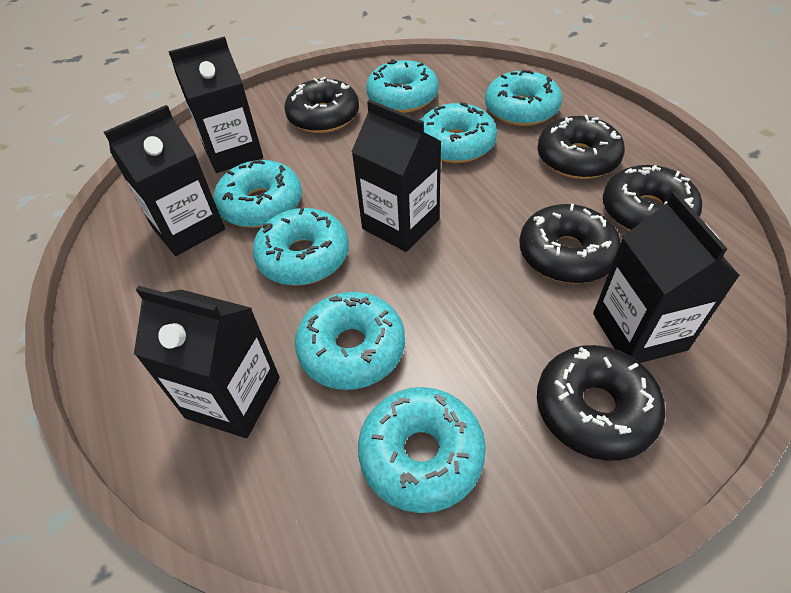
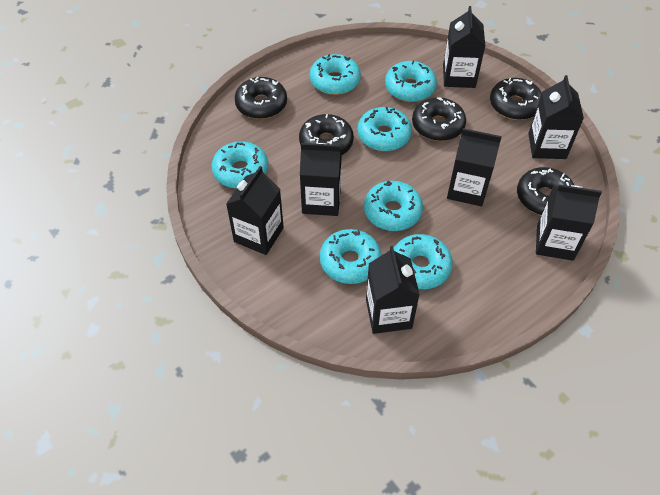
black carton: [104,105,225,256] [134,286,280,438] [168,36,263,173] [352,100,442,252] [593,191,740,363] = 5 -> [226,166,284,255] [300,143,342,216] [366,246,420,334] [443,6,485,88] [447,128,502,206] [528,75,584,159] [536,184,602,261] = 7

